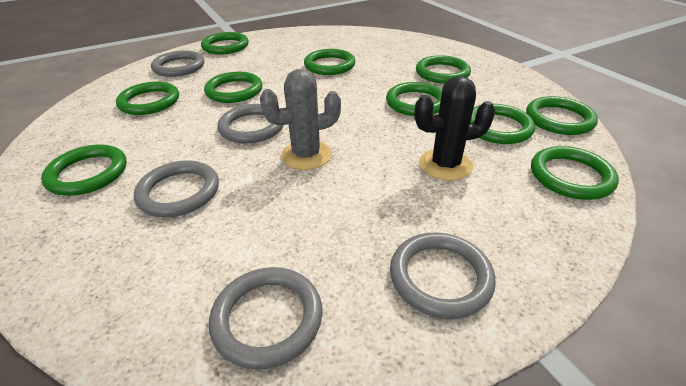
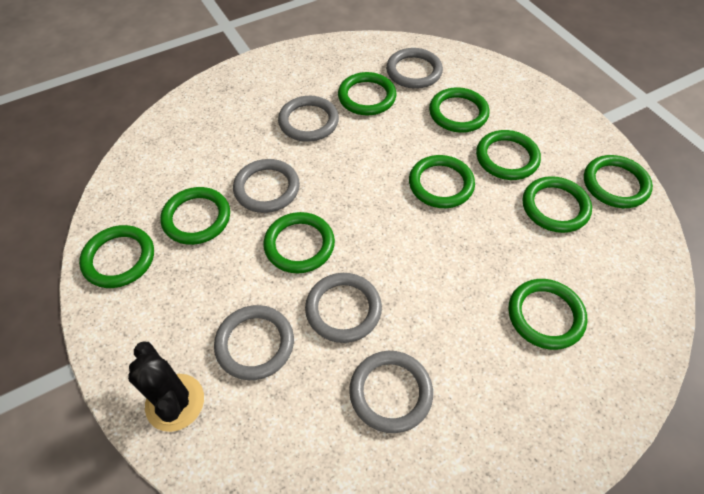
grey cactus: [260,69,341,170] = 1 -> none = 0
grey ring: [134,160,219,217] [151,50,204,77] [209,267,323,370] [217,104,284,144] [390,233,496,319] = 5 -> [214,305,294,380] [233,159,300,213] [278,96,339,142] [305,273,382,343] [349,351,433,433] [386,48,443,89] = 6

